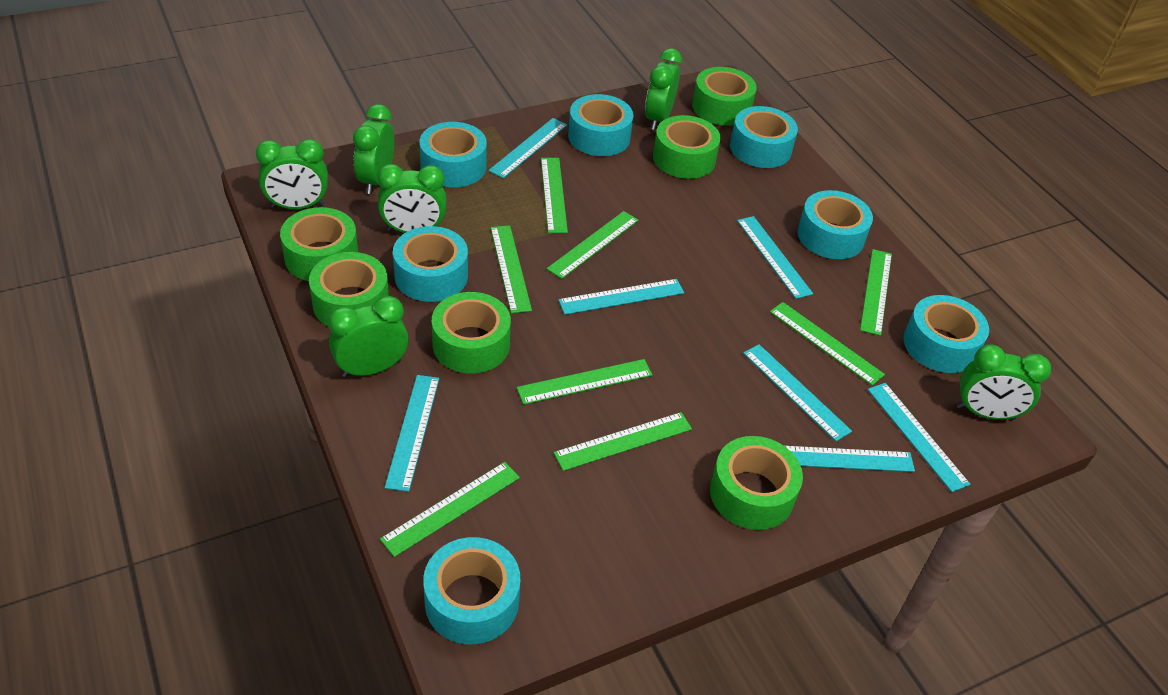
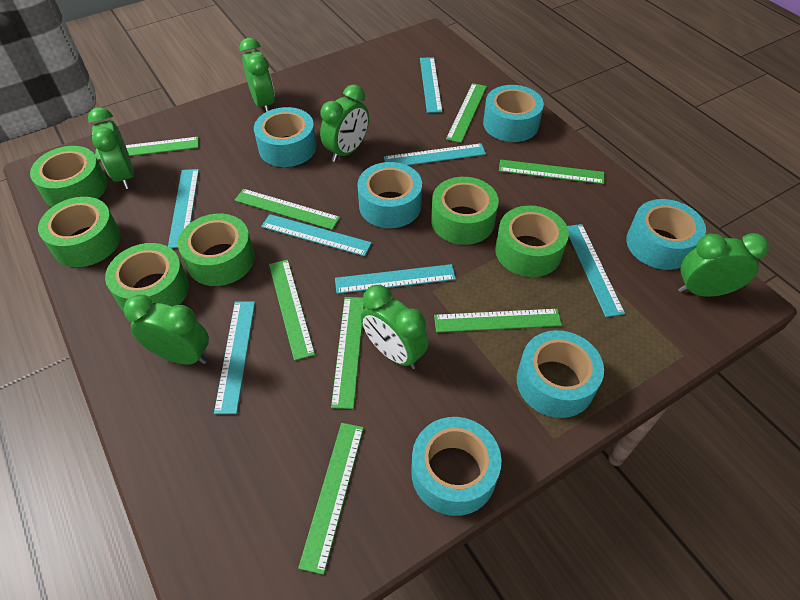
turquoise tape: [393,226,468,302] [420,122,487,187] [423,537,520,645] [568,94,634,156] [730,106,798,168] [797,190,873,259] [903,295,989,373] = 7 -> [254,107,317,167] [357,162,422,228] [411,417,502,516] [483,85,544,142] [517,330,604,418] [626,199,706,270] = 6

